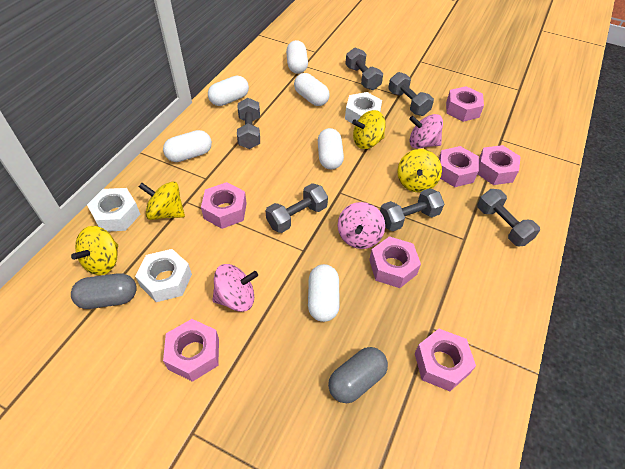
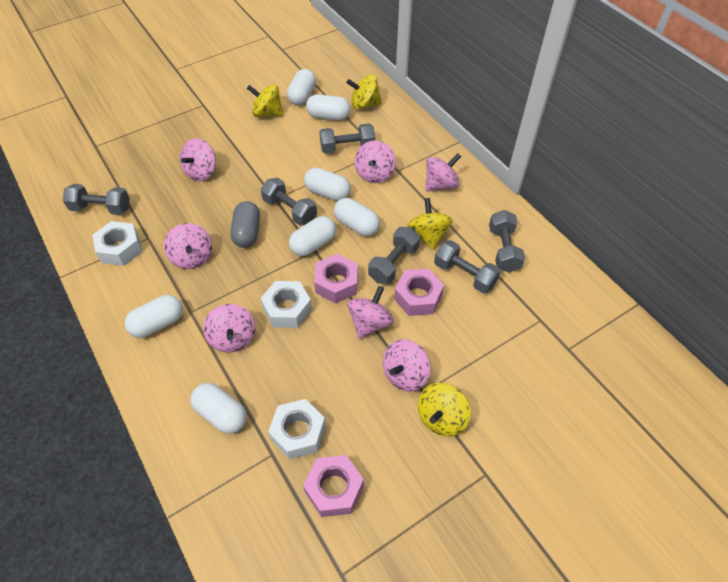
grey capsule: [71,273,137,309] [328,347,388,403] = 2 -> [230,201,260,248] = 1
pink nut: [163,319,219,382] [201,182,247,229] [369,236,421,288] [415,329,476,391] [439,146,479,187] [446,86,484,122] [478,145,521,185] = 7 -> [303,455,364,517] [314,253,358,303] [394,269,444,316] = 3
pink spinning top: [212,264,258,312] [338,202,385,249] [409,114,443,149] = 3 -> [164,223,212,269] [180,139,216,181] [203,304,256,353] [347,286,394,339] [355,141,396,183] [383,339,431,392] [425,153,461,192] = 7
white capsule: [163,130,212,162] [208,76,249,106] [286,40,308,74] [294,73,330,106] [308,264,340,322] [318,128,344,170] = 6 -> [125,295,183,338] [190,383,247,434] [287,69,316,105] [289,216,336,256] [304,168,351,201] [306,94,350,120] [334,198,380,236] = 7

